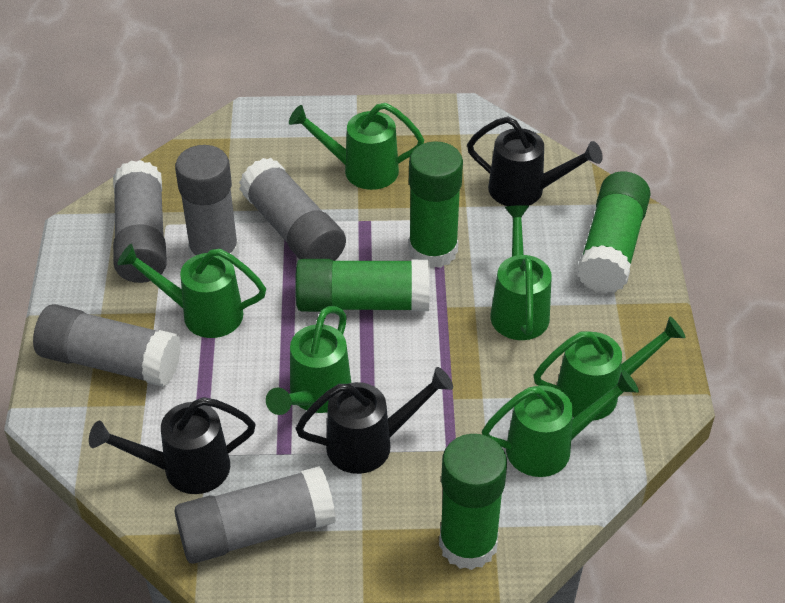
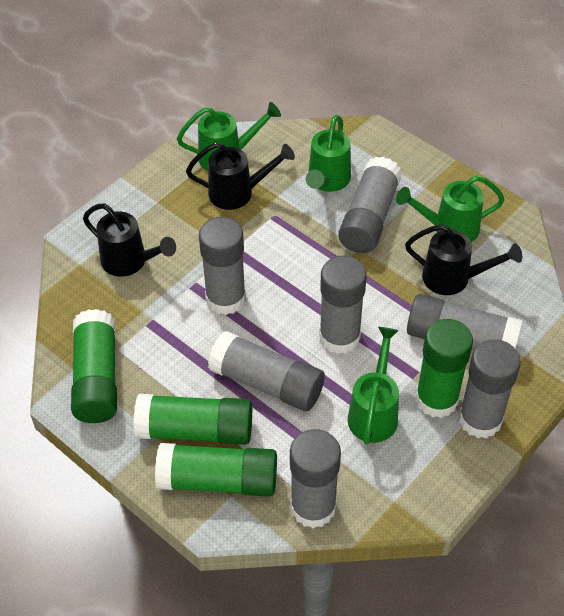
green watering can: [118,244,266,338] [266,306,351,415] [289,103,424,190] [482,370,639,477] [490,205,552,340] [533,316,685,420] = 6 -> [177,102,281,171] [306,115,351,192] [347,327,399,445] [396,175,505,242] = 4
grey glue stick: [33,304,181,387] [113,160,167,283] [174,466,336,564] [175,145,239,259] [239,158,346,261] = 5 -> [199,217,246,315] [208,331,325,411] [290,429,341,528] [319,256,367,354] [338,157,402,253] [407,294,522,350] [459,339,521,438] = 7

